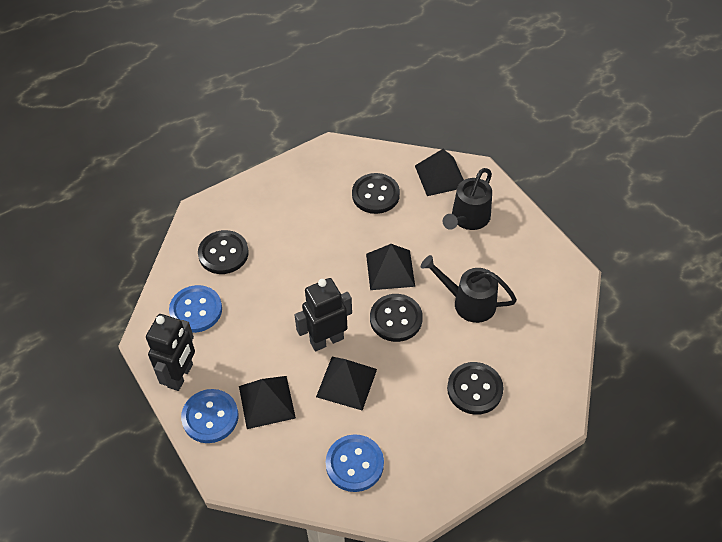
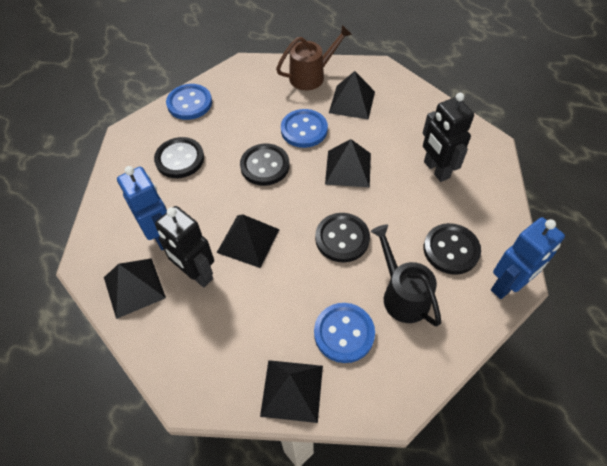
black pyramid: [239,376,296,429] [316,357,377,411] [366,244,415,290] [415,149,464,196] = 4 -> [104,258,166,319] [217,214,280,268] [260,360,323,423] [325,139,371,188] [329,71,375,120] = 5
black watering can: [421,255,517,323] [443,168,492,230] = 2 -> [371,224,441,327] = 1
blue robot: none = 0 -> [117,166,167,250] [491,217,565,299] = 2
brown watering can: none = 0 -> [276,25,352,90] = 1

